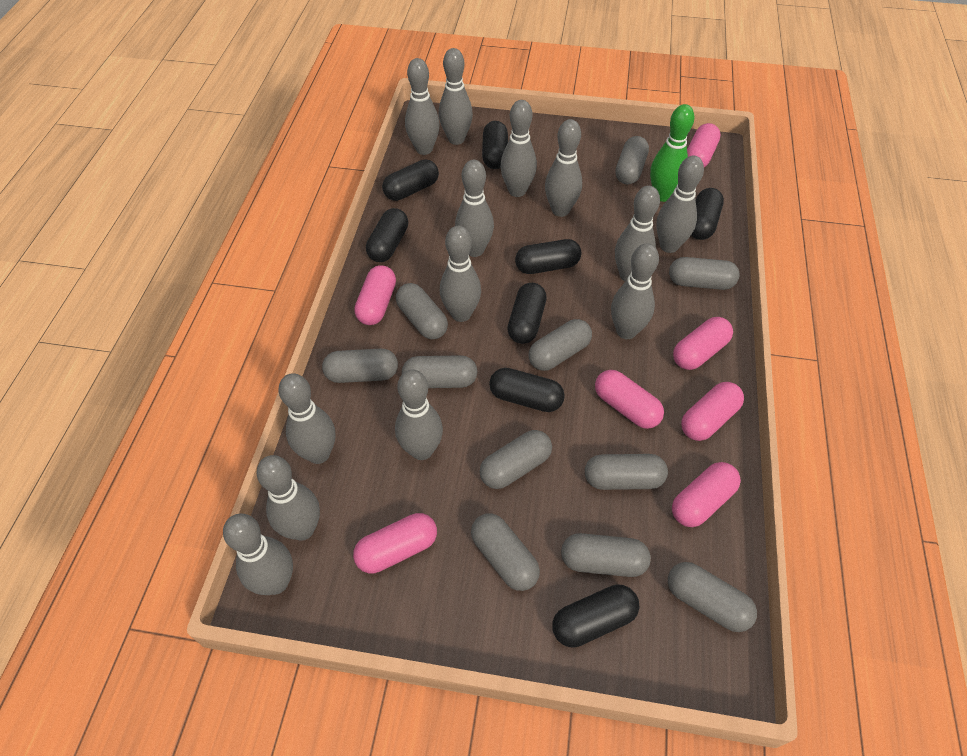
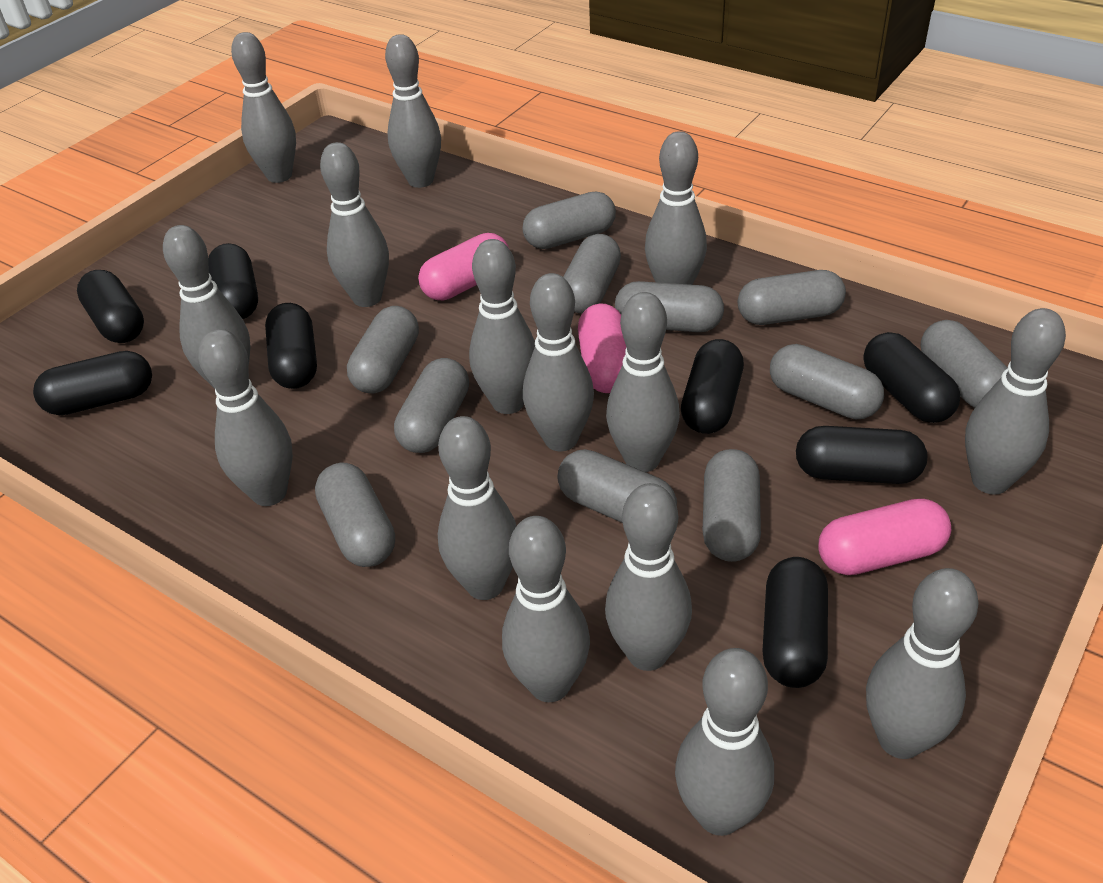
green bowling pin: [650,104,694,202] = 1 -> none = 0
grey bowling pin: [223,514,293,595] [257,455,320,541] [279,373,335,464] [395,369,443,460] [405,58,440,155] [439,48,473,145] [440,226,481,322] [455,160,494,257] [500,100,537,197] [545,119,582,217] [611,243,659,339] [615,186,660,281] [656,155,704,253] = 13 -> [163,225,251,389] [198,329,293,506] [231,32,296,183] [320,142,389,307] [385,34,441,188] [438,416,516,600] [469,239,535,414] [502,516,590,702] [523,273,594,451] [605,483,692,671] [606,292,680,472] [645,131,707,285] [675,648,774,836] [866,568,979,759] [965,308,1066,495] = 15
pink capsule: [353,513,437,573] [354,265,396,325] [595,370,664,429] [672,462,741,527] [673,317,733,370] [681,382,744,441] [687,123,721,167] = 7 -> [418,233,509,300] [578,304,627,393] [818,499,951,575] = 3

